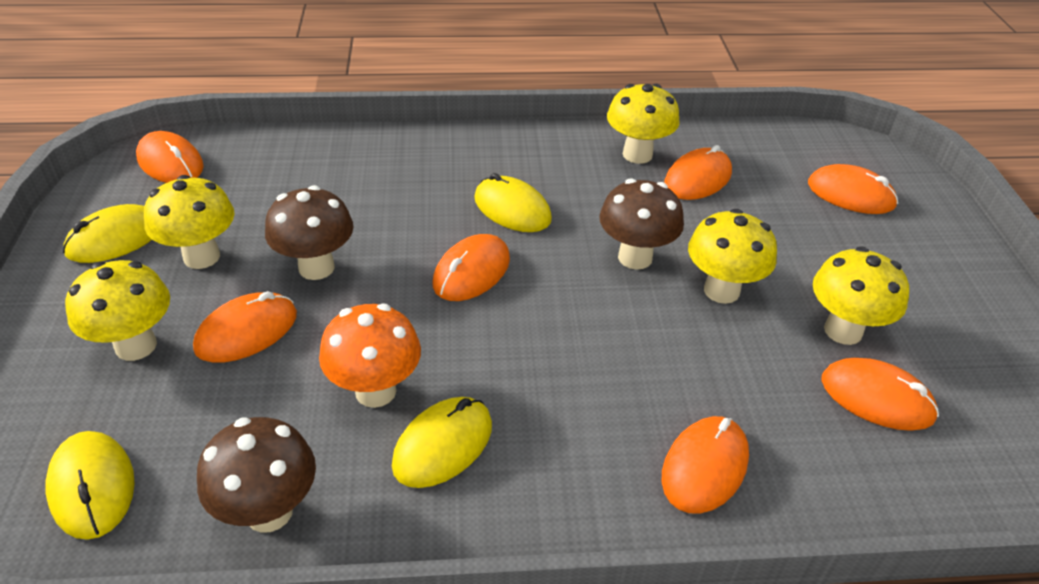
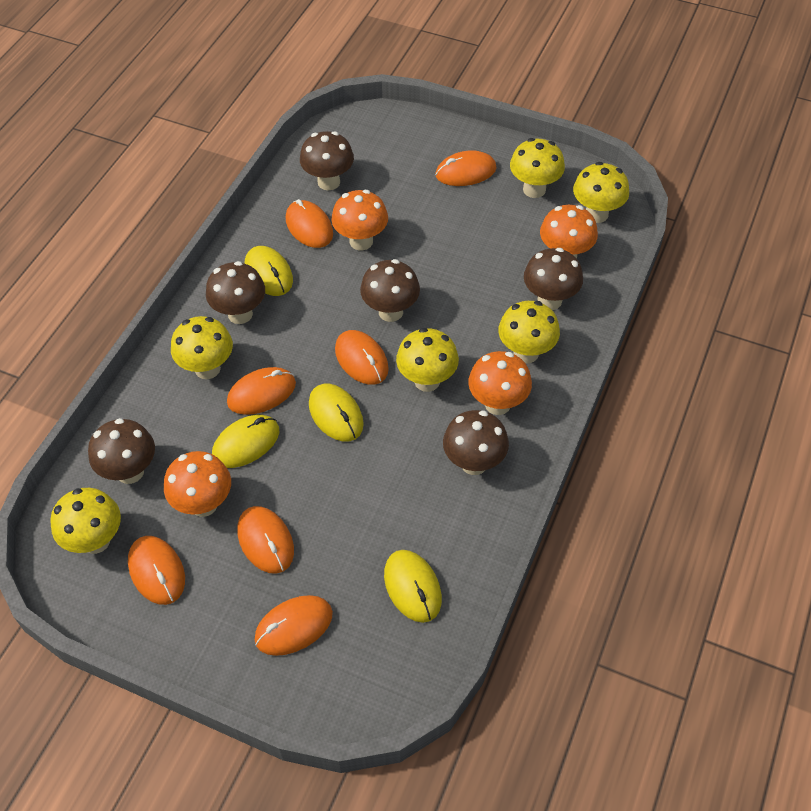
brown mushroom: [197,417,316,533] [265,185,353,280] [599,179,684,270] = 3 -> [88,418,155,484] [206,261,265,324] [300,131,354,191] [360,259,420,322] [443,410,509,475] [524,248,583,310] = 6
orange mushroom: [319,303,421,408] = 1 -> [164,451,231,517] [331,190,388,251] [468,351,532,415] [540,205,598,258] = 4
yellow mushroom: [65,260,170,361] [144,175,235,269] [607,84,680,164] [688,209,777,304] [813,247,909,345] = 5 -> [50,488,121,554] [171,316,233,379] [396,328,459,392] [498,301,560,364] [510,138,565,198] [573,162,629,223] = 6

